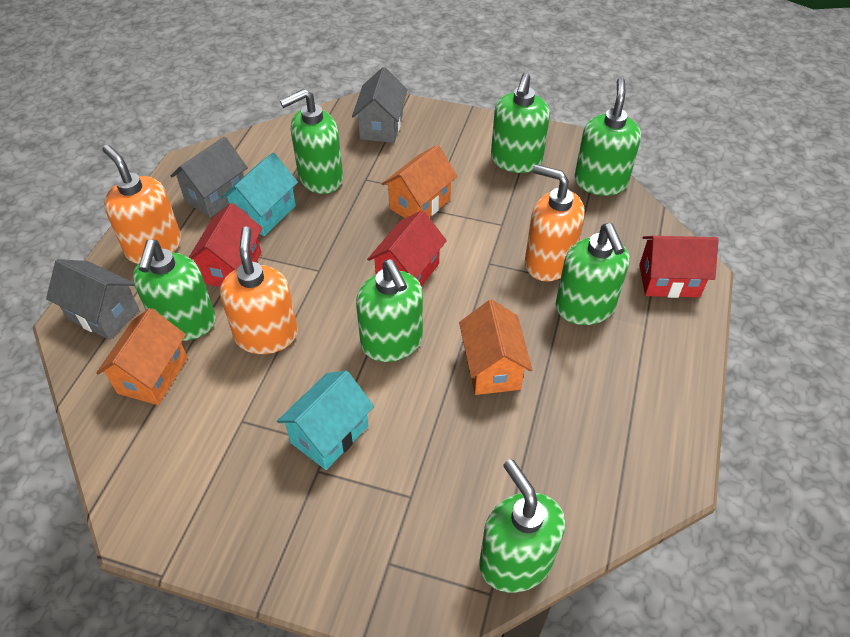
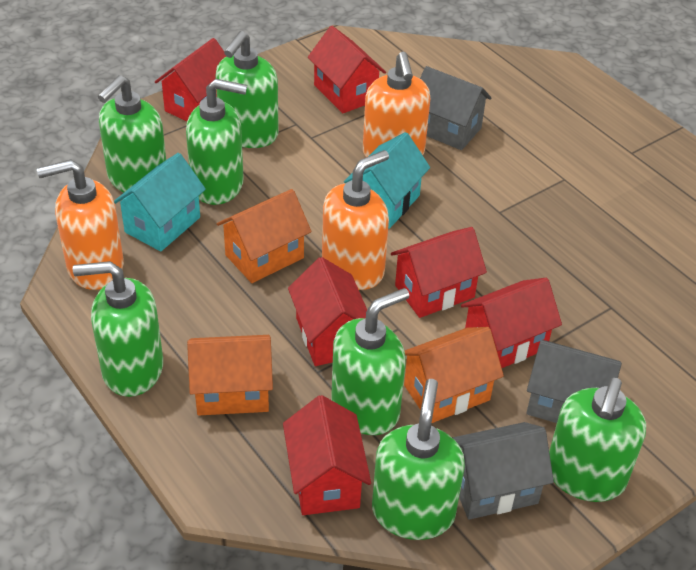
red house: [188,203,263,287] [367,210,447,287] [639,236,719,298] = 3 -> [155,38,227,121] [283,395,371,515] [288,257,367,366] [308,26,386,113] [391,227,487,318] [461,278,562,368] = 6

